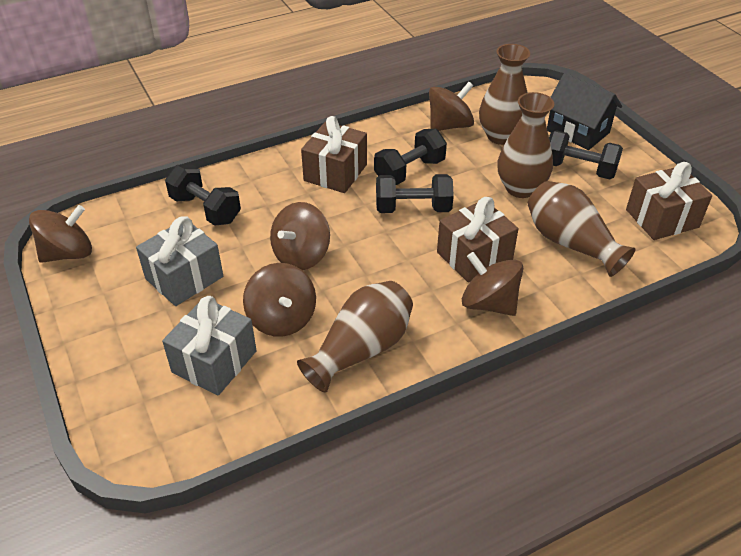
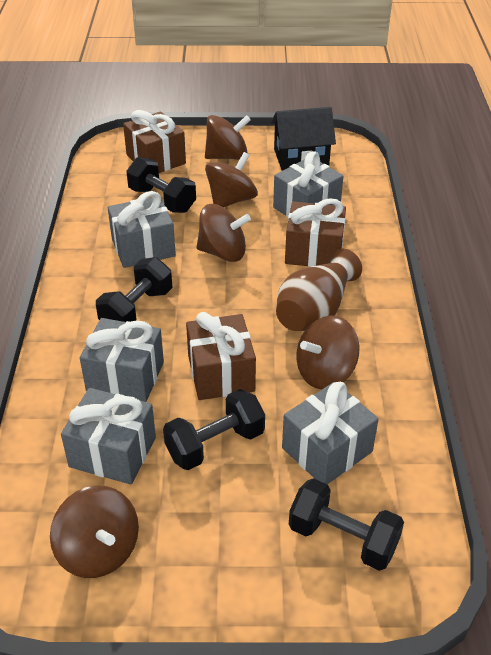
brown vase: [297,281,413,393] [479,44,530,145] [498,92,554,198] [527,181,636,277] = 4 -> [276,249,362,331] = 1
grey gift: [136,216,223,306] [162,296,257,396] = 2 -> [61,388,156,485] [80,318,164,402] [108,191,176,268] [273,151,344,217] [282,382,379,484] = 5

